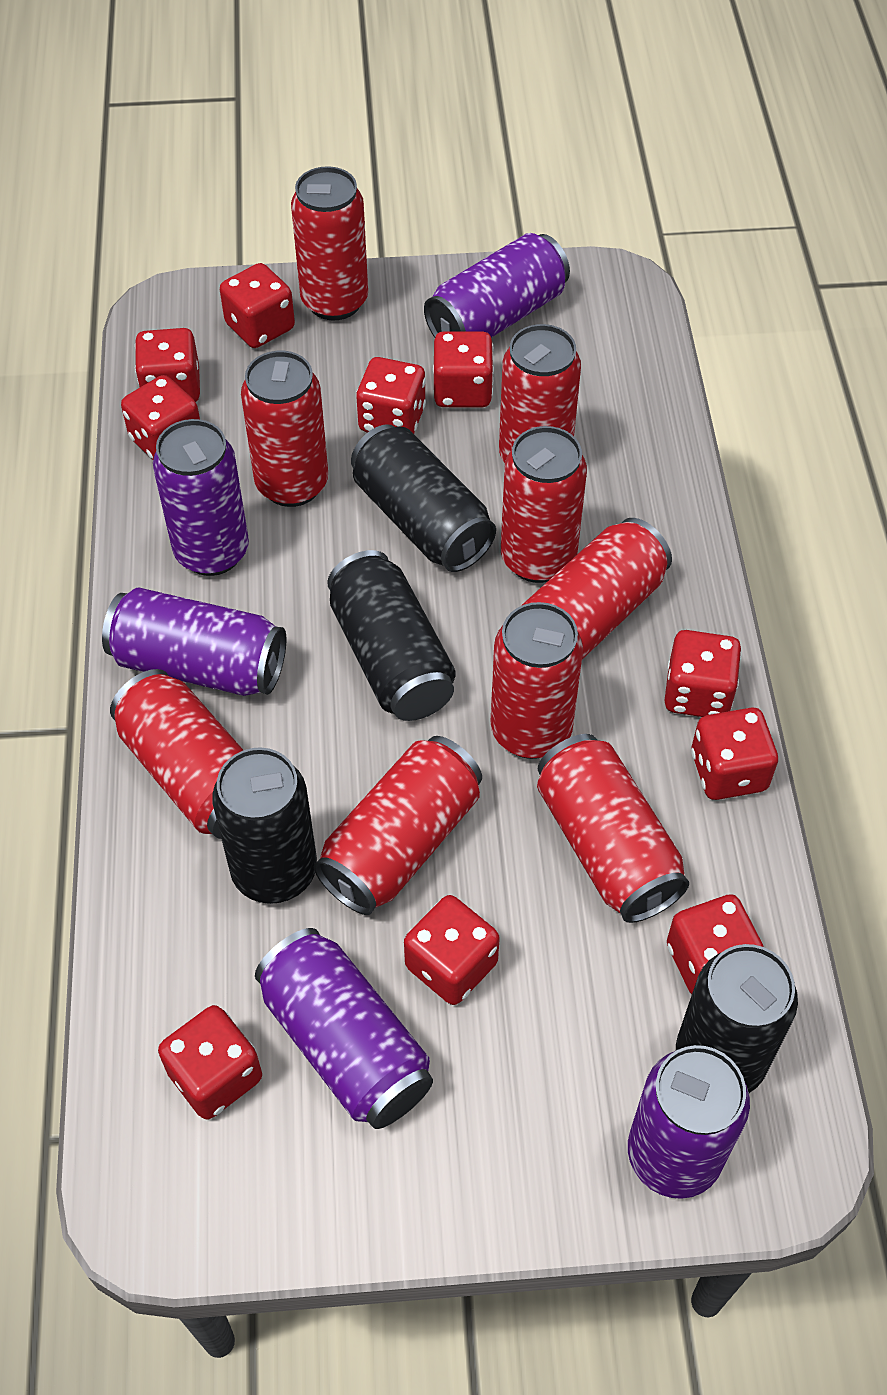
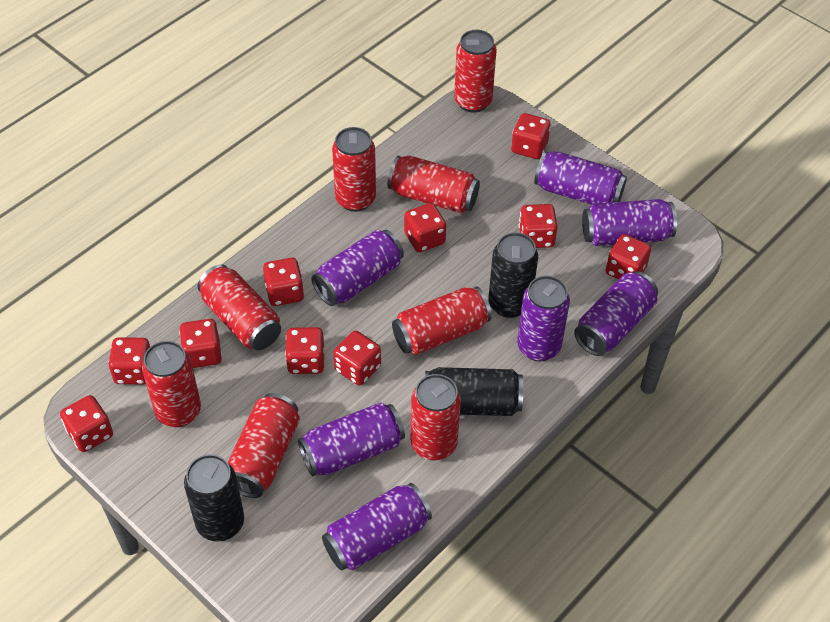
black can: [212,747,317,904] [327,550,456,721] [351,424,496,572] [676,944,798,1093] = 4 -> [184,454,244,541] [425,367,523,416] [488,232,538,318] = 3
purple can: [102,588,286,696] [153,419,249,576] [255,928,433,1129] [424,233,570,338] [628,1045,750,1199] = 5 -> [298,403,405,476] [311,230,404,306] [322,483,432,570] [517,276,570,362] [534,151,627,205] [574,271,658,356] [582,199,677,246] = 7
red can: [110,669,243,839] [241,351,328,507] [291,166,368,321] [314,736,482,915] [491,602,583,759] [499,324,581,463] [501,426,587,583] [522,518,672,659] [537,734,689,923] = 9 -> [142,341,201,427] [198,264,281,350] [227,393,300,498] [332,127,376,212] [388,156,480,213] [392,287,492,355] [411,374,461,461] [454,30,497,113] = 8

